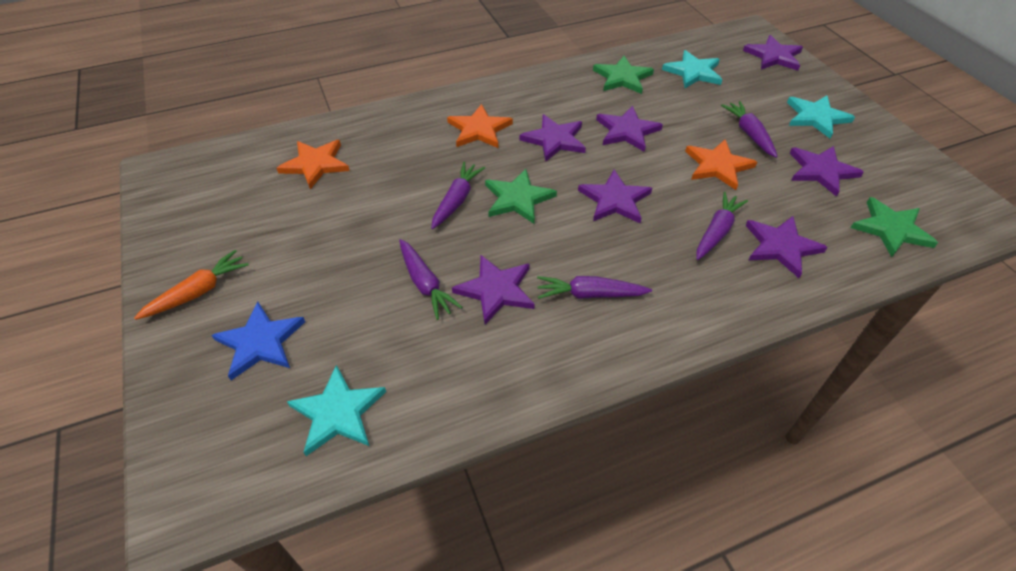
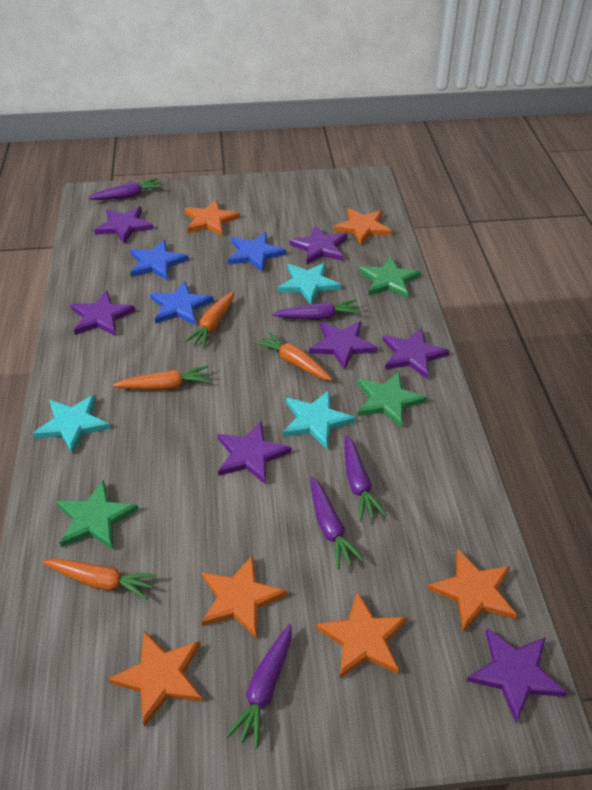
blue star: [212,302,305,380] = 1 -> [130,240,189,281] [150,281,214,325] [228,232,286,272] = 3
orange carrot: [134,250,249,320] = 1 -> [42,558,157,600] [113,366,210,390] [184,291,234,348] [255,331,332,381] = 4
orange star: [277,140,350,189] [447,104,513,148] [685,139,757,190] = 3 -> [108,631,203,727] [184,199,240,236] [201,555,287,639] [316,591,407,679] [333,208,392,245] [427,549,517,631] = 6

